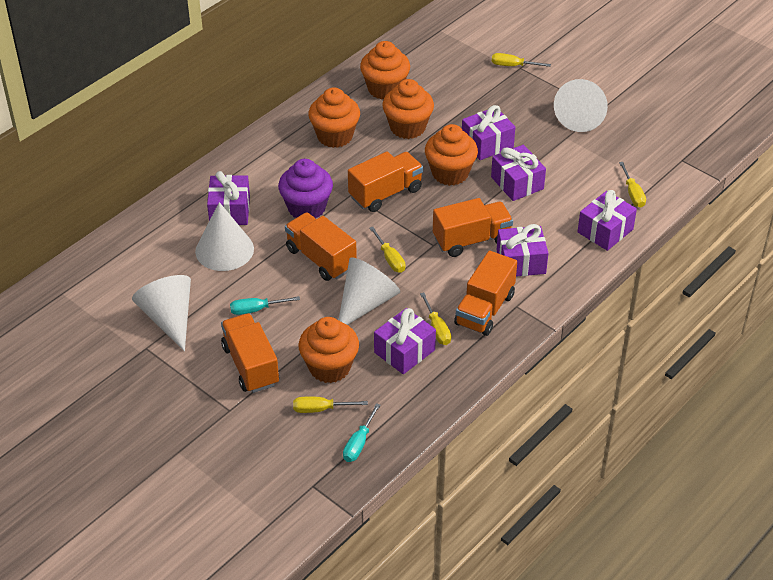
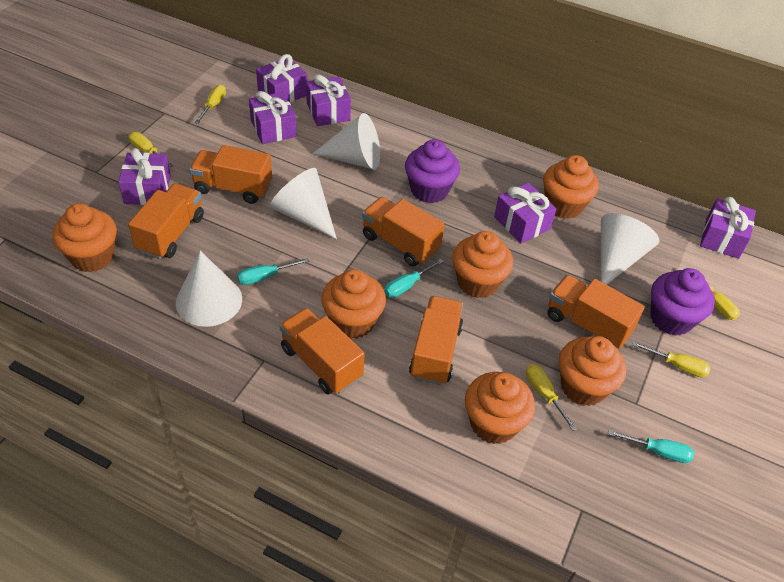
orange cupcake: [299,317,359,383] [308,87,360,148] [360,41,410,100] [382,79,434,139] [425,124,478,186] = 5 -> [52,203,117,272] [321,269,386,339] [452,231,513,298] [465,372,535,444] [543,155,599,219] [559,336,626,406] = 6
orange truck: [221,313,279,393] [285,212,357,281] [348,151,423,212] [433,198,513,257] [454,251,517,336] = 5 -> [128,183,204,259] [189,145,272,204] [280,308,365,394] [362,197,445,266] [409,296,463,385] [548,275,645,349] = 6
purple cupcake: [278,159,333,218] = 1 -> [405,139,460,203] [650,268,715,335] = 2
turquoise screwdriver: [230,296,300,315] [343,403,380,462] = 2 -> [237,258,309,285] [384,259,443,298] [608,430,694,463] = 3

